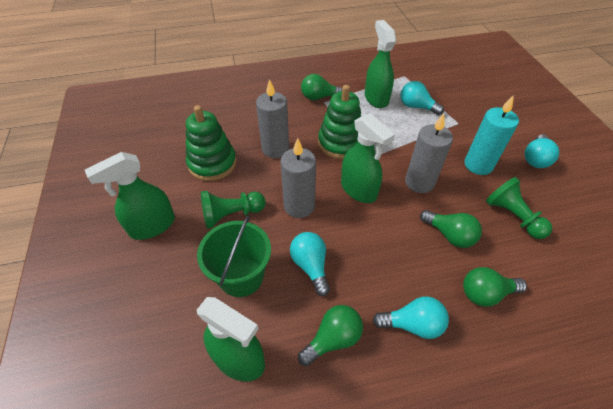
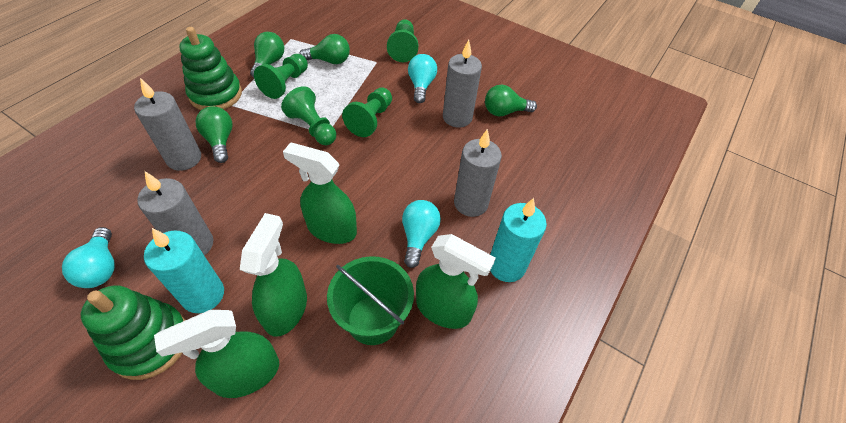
green pawn: [201,191,266,229] [486,177,552,239] = 2 -> [254,54,308,99] [281,86,336,145] [342,87,392,137] [387,19,418,62] = 4
grey candle: [256,79,289,158] [280,138,316,218] [405,113,453,193] = 3 -> [134,78,201,171] [137,171,213,256] [443,40,482,127] [454,129,502,217] = 4
turquoise candle: [464,95,519,175] = 1 -> [144,228,224,313] [490,198,547,282] = 2
turquoise light bulb: [290,232,330,296] [373,296,449,339] [401,81,444,115] [525,134,559,168] = 4 -> [62,227,115,288] [402,200,441,268] [408,54,437,103] = 3

